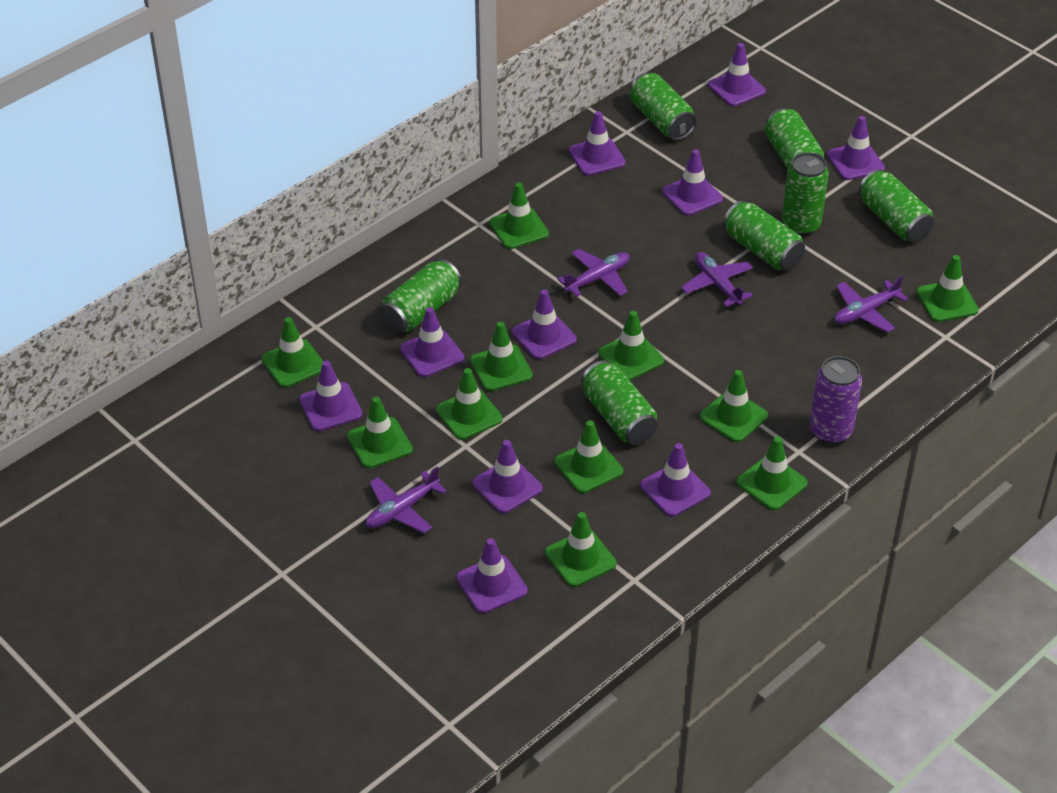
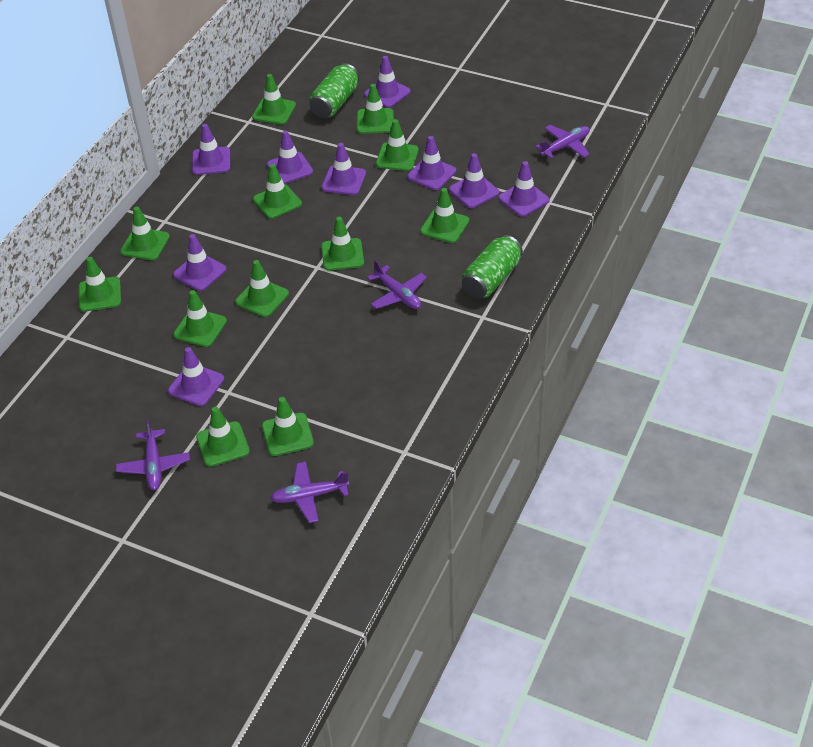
green can: [380,259,462,333] [581,360,658,445] [630,73,697,140] [723,200,805,270] [765,108,824,169] [782,152,829,236] [859,169,934,242] = 7 -> [309,63,359,118] [462,235,523,299] = 2
green traffic cone: [261,317,324,388] [347,397,413,468] [436,368,503,440] [470,322,533,391] [489,182,549,249] [545,512,617,587] [554,420,623,493] [598,311,664,380] [700,370,768,442] [737,436,808,510] [916,255,979,322] = 11 -> [79,257,121,312] [120,207,170,260] [173,290,227,347] [196,407,250,467] [235,260,289,317] [252,74,296,124] [253,164,302,219] [262,397,314,456] [321,217,364,271] [357,84,394,134] [376,119,419,171] [420,188,469,243] = 12
purple can: [810,356,862,444] = 1 -> none = 0
purple traffic cone: [299,361,363,431] [400,307,464,377] [456,538,528,613] [472,440,543,513] [512,290,577,359] [569,111,626,176] [640,443,711,517] [662,149,723,216] [708,43,766,106] [827,116,885,180] = 10 -> [168,347,224,406] [173,234,226,291] [192,124,230,175] [267,131,313,184] [322,143,366,195] [364,56,411,108] [407,136,456,190] [449,153,499,208] [498,161,550,217] = 9

